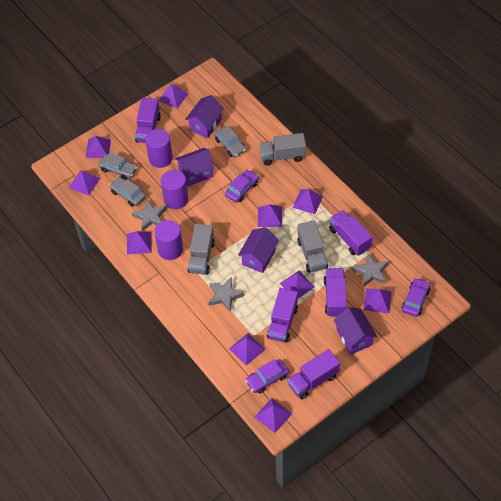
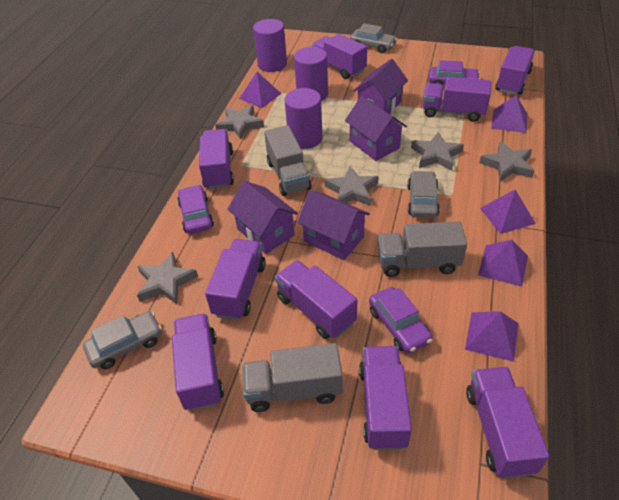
grey star: [132,200,167,231] [208,278,244,311] [352,254,389,287] = 3 -> [137,251,198,304] [215,105,264,140] [325,166,379,206] [411,132,464,170] [479,141,534,182] = 5
purple pyramid: [69,170,100,196] [86,136,111,158] [127,231,152,255] [158,84,188,109] [229,333,266,366] [255,398,292,433] [258,204,282,227] [280,271,314,299] [293,189,323,214] [364,288,391,313] = 10 -> [239,72,281,108] [465,311,518,362] [478,239,528,287] [480,190,536,234] [491,95,527,133] = 5
purple truck: [135,98,161,143] [267,288,298,343] [288,349,340,399] [324,268,347,317] [329,210,373,256] = 5 -> [172,313,224,411] [199,129,234,189] [205,239,266,320] [275,260,357,339] [312,34,367,79] [359,346,412,450] [423,77,491,122] [466,367,549,479] [495,46,535,95] = 9

